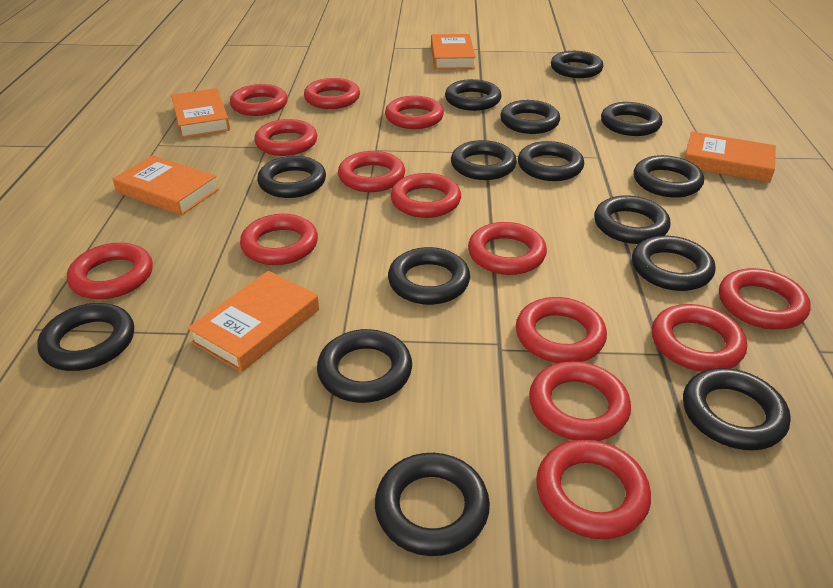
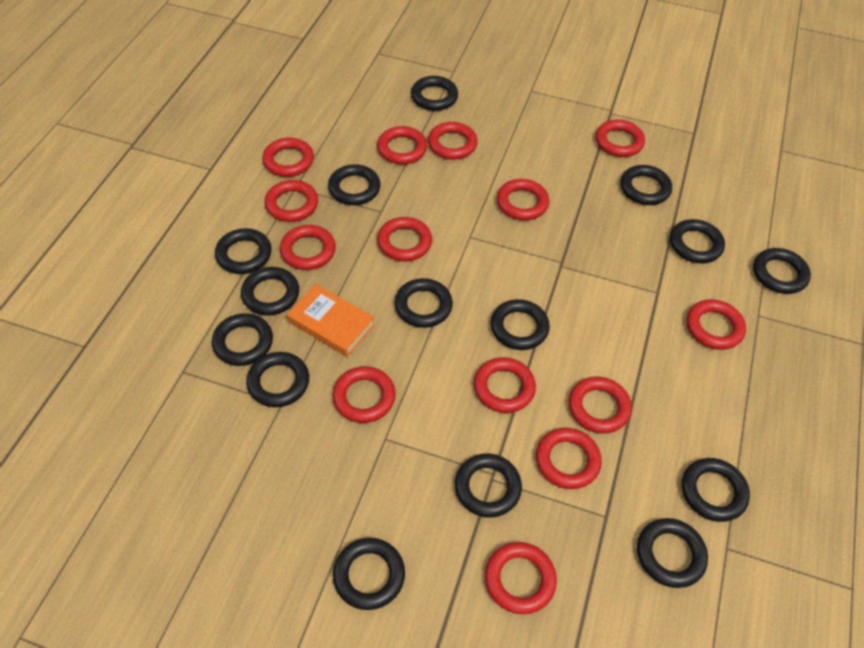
orange book: [112,155,219,215] [171,88,230,138] [187,271,319,372] [431,34,476,69] [684,131,776,183] = 5 -> [287,284,375,357] = 1

